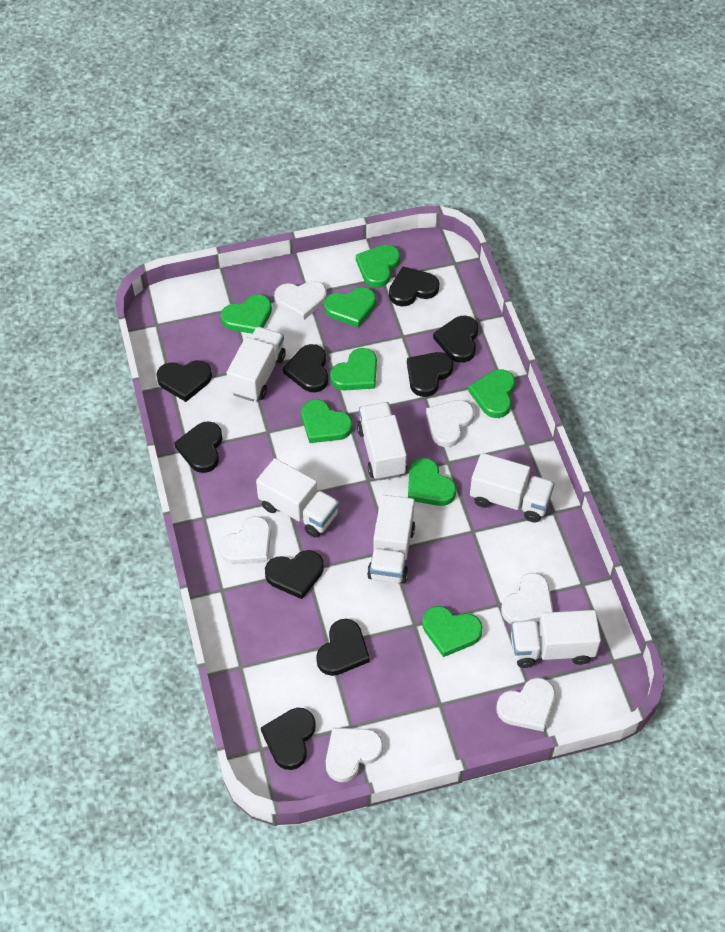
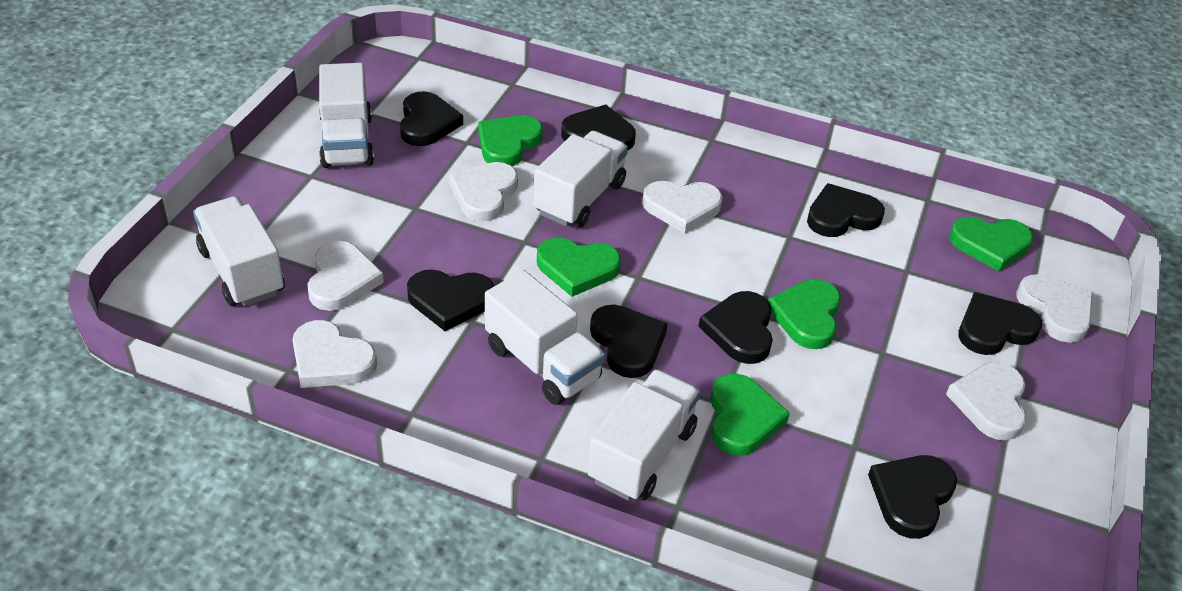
black heart: [157,360,212,402] [174,421,222,473] [261,708,316,770] [265,550,324,599] [283,344,328,393] [316,619,370,676] [389,267,439,307] [407,352,453,397] [433,316,478,363] = 9 -> [400,91,463,146] [407,270,494,331] [561,105,636,150] [590,305,668,378] [698,291,773,364] [807,183,885,237] [868,455,957,539] [958,292,1042,355] = 8
green heart: [221,294,272,334] [301,399,352,443] [324,287,376,328] [330,348,377,391] [356,245,400,288] [408,458,456,506] [422,606,483,657] [468,369,515,418] = 8 -> [478,115,543,166] [537,238,621,297] [710,373,790,456] [768,279,841,349] [950,217,1033,272] = 5
white truck: [227,327,286,401] [256,458,339,538] [357,402,407,480] [367,495,415,584] [470,453,555,522] [511,610,601,668] = 6 -> [193,196,285,306] [319,63,374,168] [485,270,605,405] [534,131,628,228] [588,369,700,501] = 5

